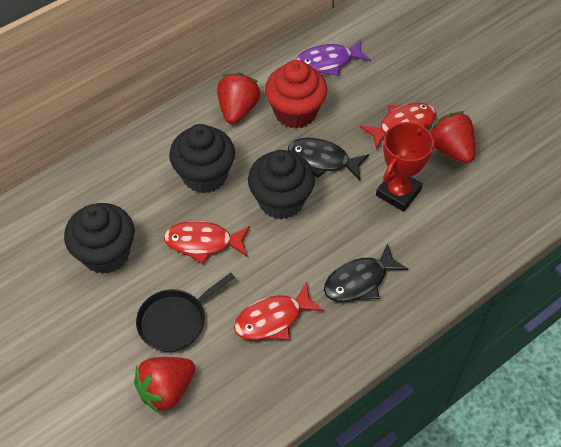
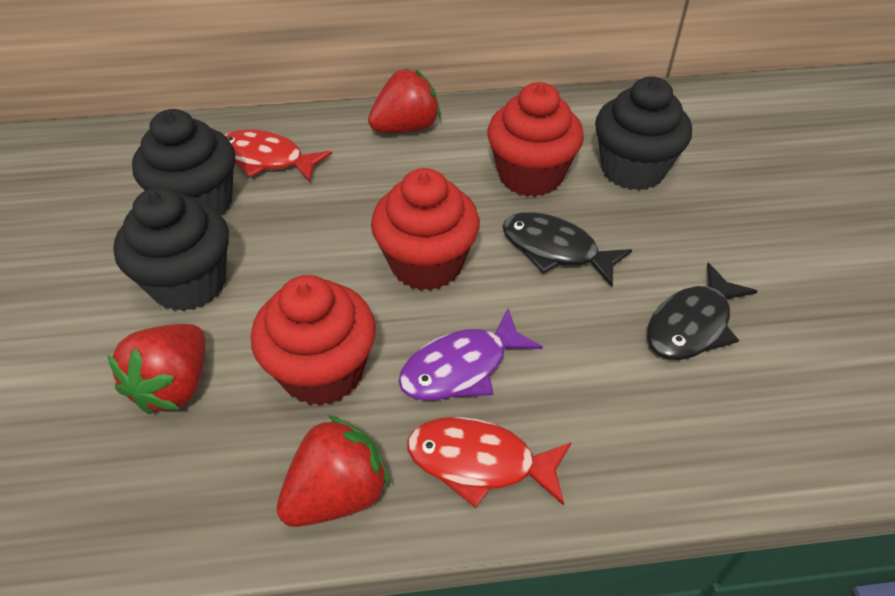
black pan: [136,273,235,352] = 1 -> none = 0
red cupcake: [265,60,327,129] = 1 -> [251,275,376,406] [371,168,480,291] [487,82,584,197] = 3
red fish: [164,221,250,264] [234,282,324,340] [360,103,436,150] = 3 -> [225,129,332,182] [407,417,572,508] = 2
red trophy: [376,122,434,212] = 1 -> none = 0

